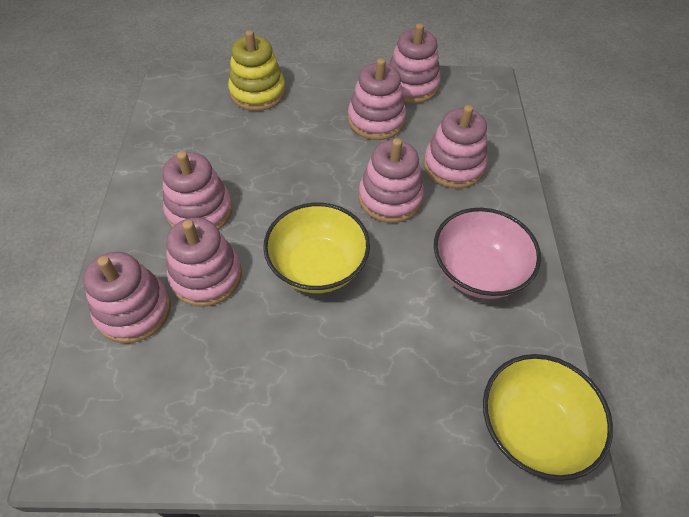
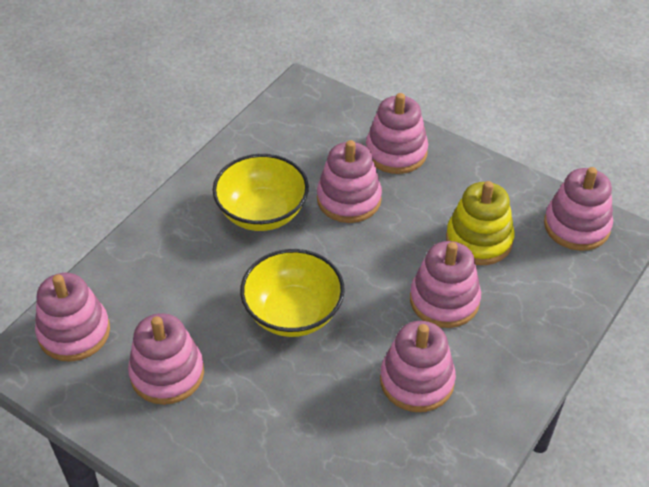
pink bowl: [434,208,541,299] = 1 -> none = 0

